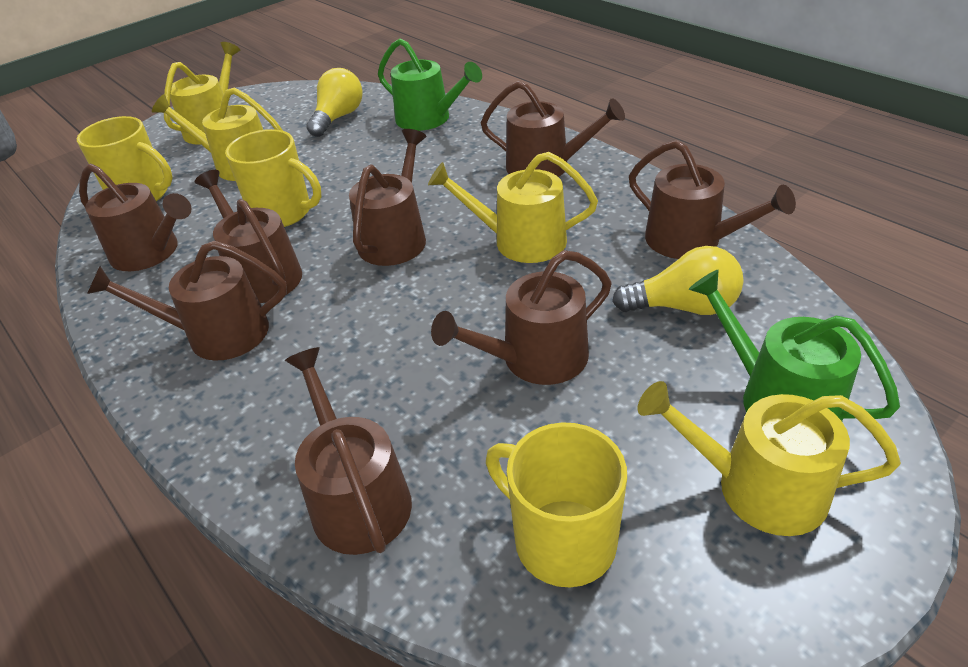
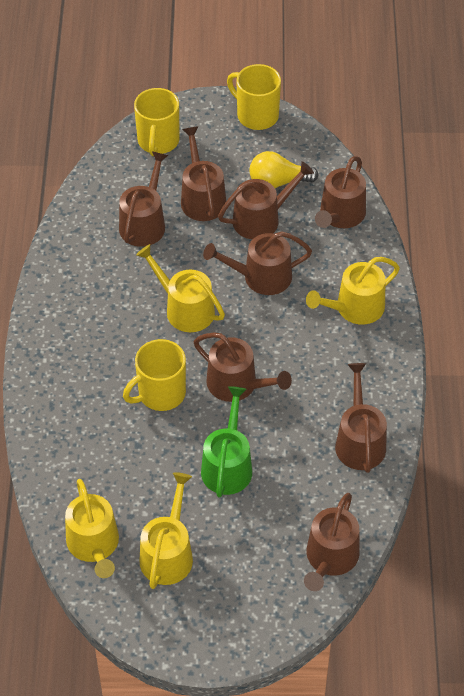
green watering can: [378,38,482,131] [689,270,900,421] = 2 -> [201,386,252,497] = 1
yellow light bulb: [306,68,363,137] [612,246,744,315] = 2 -> [249,151,319,188] = 1

